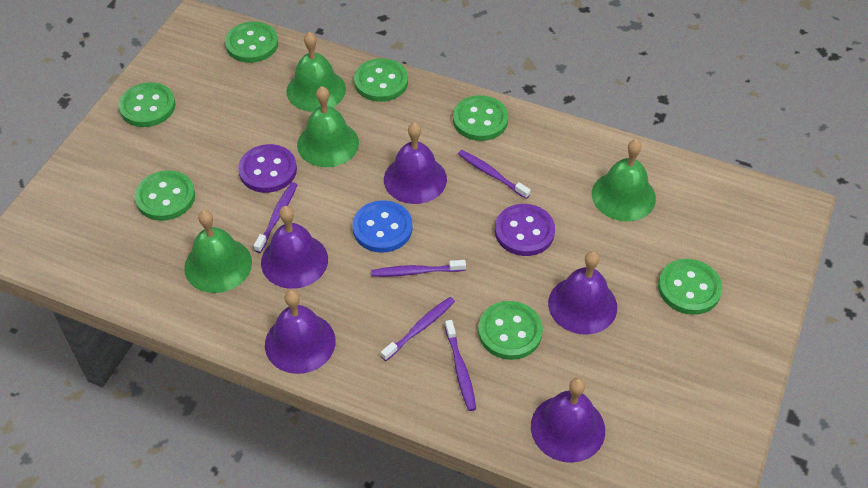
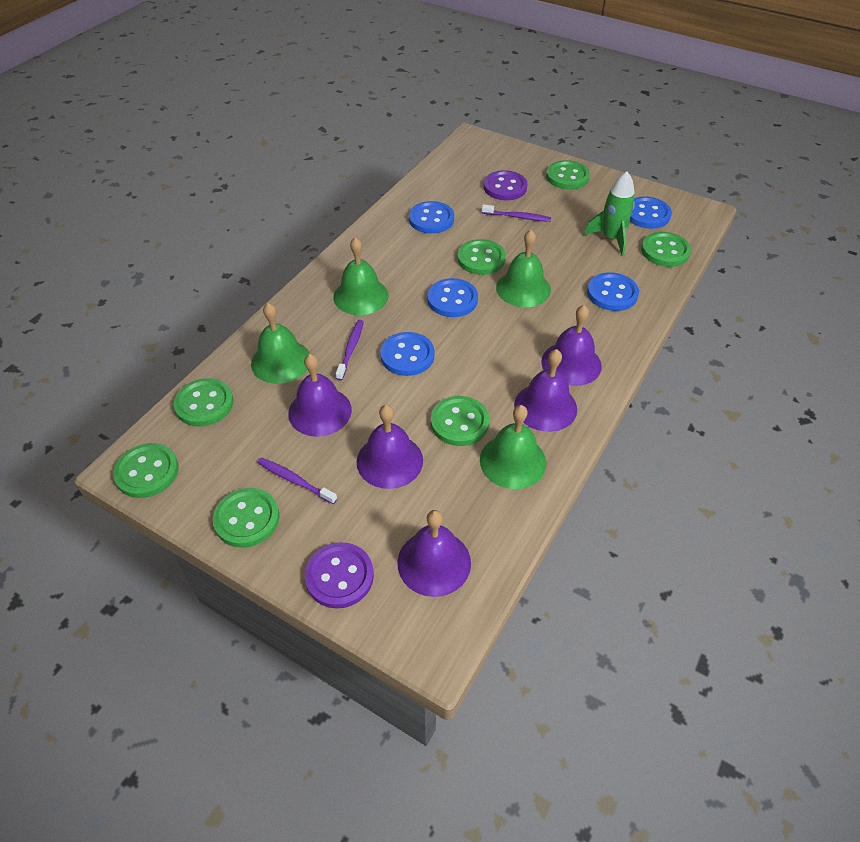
blue button: [352,200,413,253] = 1 -> [380,332,435,376] [409,201,454,234] [427,278,478,317] [587,272,639,311] [630,196,672,229] = 5
green rocket: none = 0 -> [584,171,635,256] = 1
purple toothbrush: [254,182,298,253] [371,260,466,277] [381,297,455,361] [445,320,476,411] [458,150,531,199] = 5 -> [258,457,337,504] [336,320,364,381] [482,204,551,222] = 3

